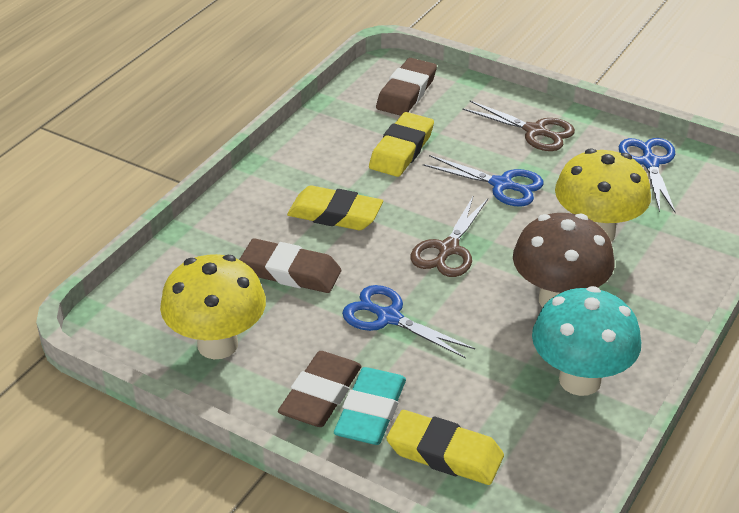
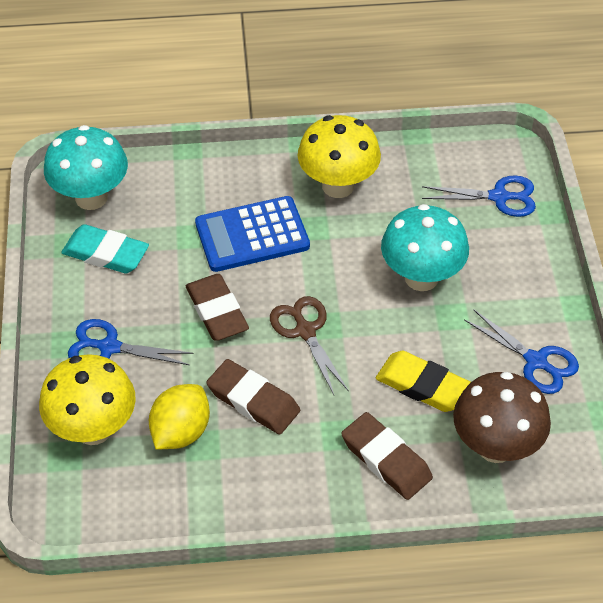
blue calculator: none = 0 -> [195,196,310,272] = 1
brown scissors: [410,197,488,277] [462,101,575,151] = 2 -> [270,296,349,395] = 1
turquoise mushroom: [532,286,641,396] = 1 -> [44,125,128,210] [381,204,469,291] = 2
yellow eraser: [287,186,383,230] [369,112,434,177] [386,410,504,485] = 3 -> [376,351,471,412] = 1
yellow lemon: none = 0 -> [149,384,210,449] = 1

